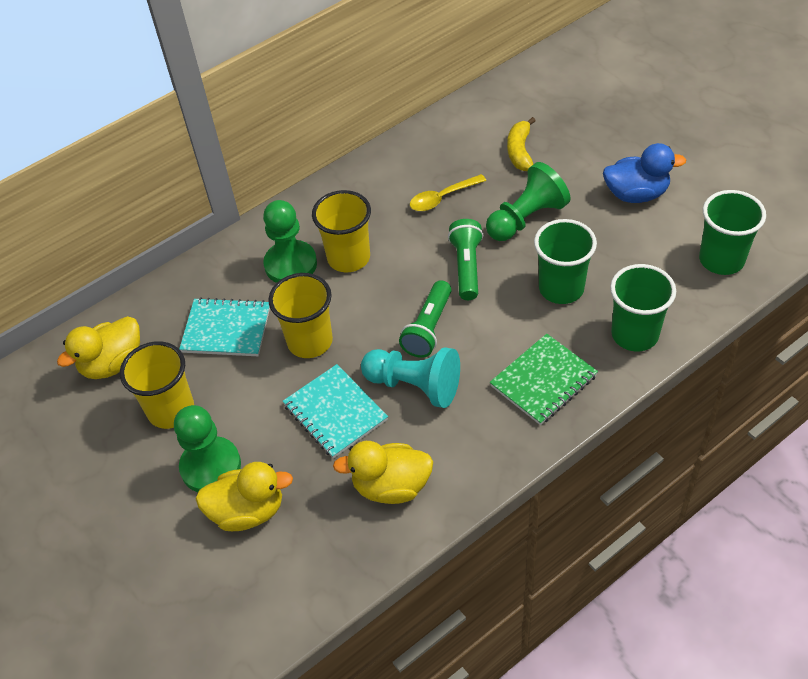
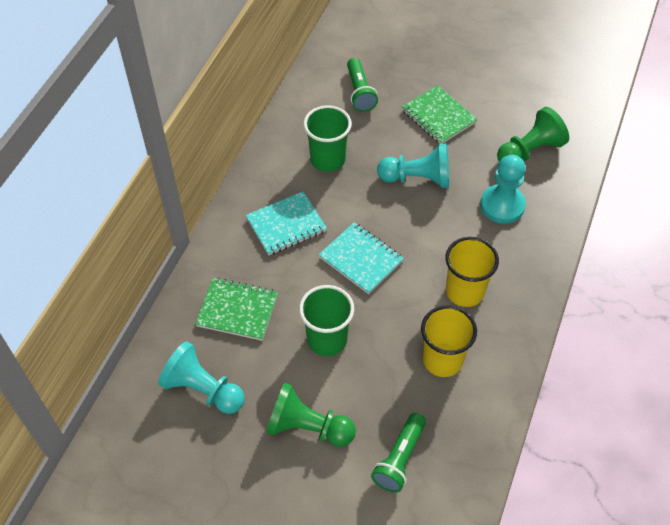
blue duck: [603,143,686,203] = 1 -> none = 0
green cup: [534,219,597,304] [610,264,676,351] [699,190,766,275] = 3 -> [299,285,354,356] [303,105,352,172] = 2
green notebook: [490,334,598,425] = 1 -> [196,278,278,341] [402,85,477,144] = 2
green pawn: [174,405,241,492] [263,200,317,283] [486,162,571,241] = 3 -> [266,383,356,447] [497,107,569,162] = 2
turquoise pawn: [361,347,460,408] = 1 -> [158,341,245,414] [377,144,449,188] [480,155,526,224] = 3
yellow banana: [507,117,536,171] = 1 -> none = 0
yellow cup: [120,341,194,429] [268,273,333,358] [312,190,371,273] = 3 -> [421,305,477,377] [445,237,499,307] = 2
yellow duck: [57,316,140,379] [196,462,293,531] [333,441,433,504] = 3 -> none = 0
yellow spoon: [410,174,486,211] = 1 -> none = 0

